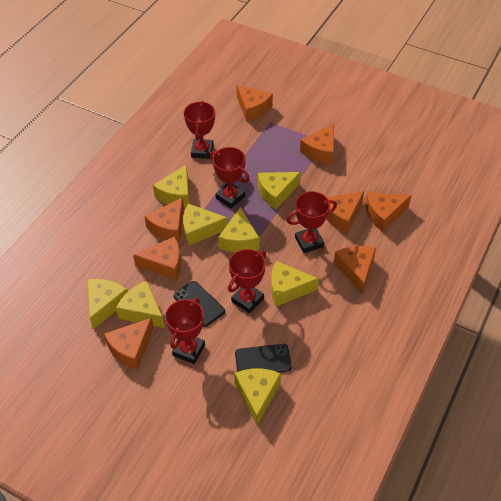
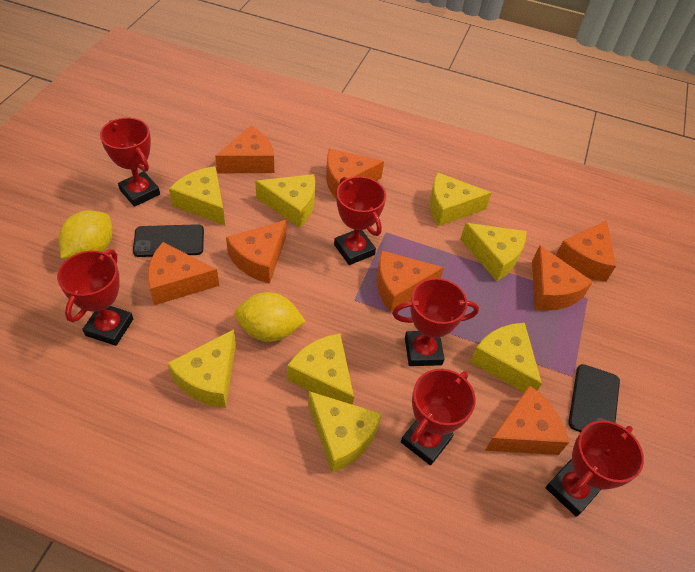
red trophy: [165,298,205,364] [184,101,215,159] [210,147,250,208] [228,249,266,313] [286,191,337,253] = 5 -> [57,249,133,346] [100,117,160,207] [334,176,386,265] [392,278,479,366] [401,369,476,465] [545,420,644,517] = 6
yellow lemon: none = 0 -> [58,211,112,259] [234,292,306,342] = 2

